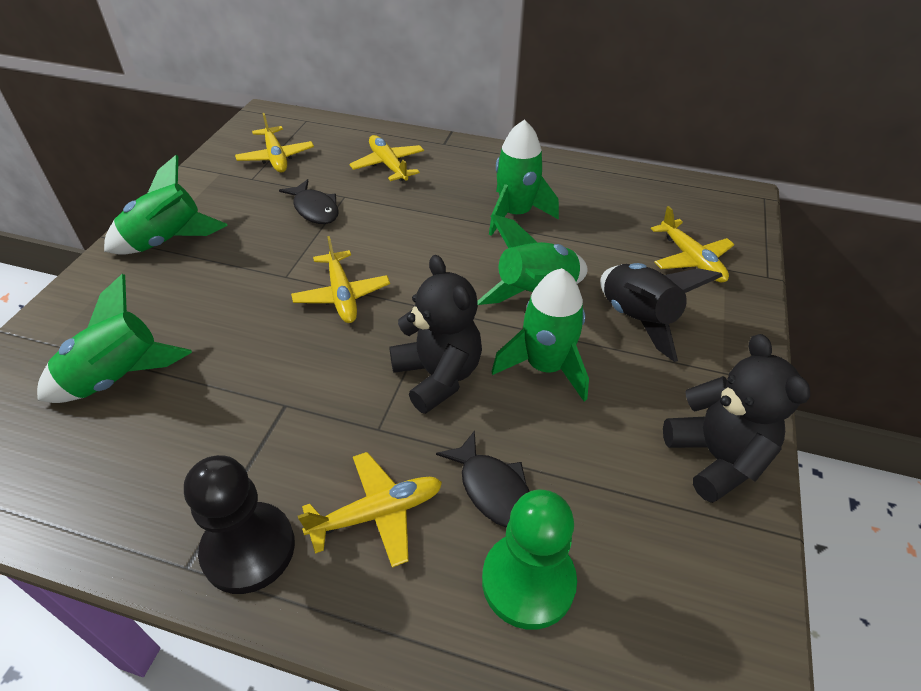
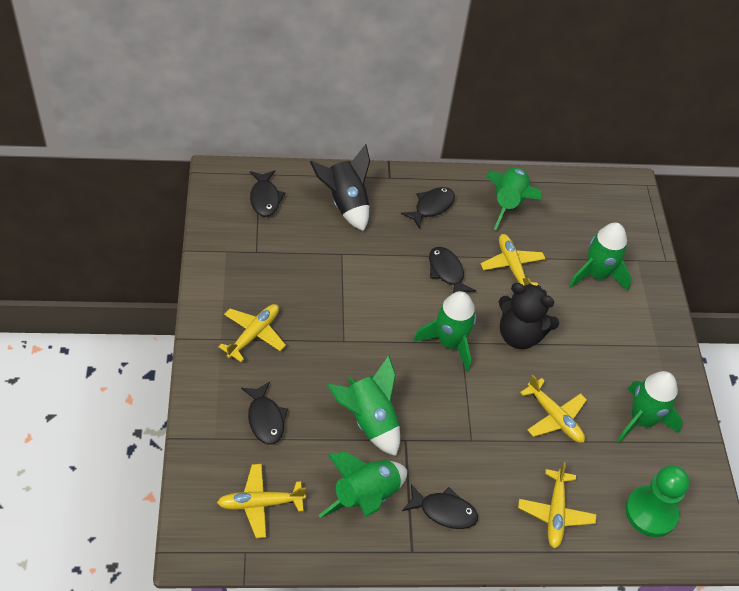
black fish: [279,179,339,224] [436,430,530,528] = 2 -> [241,382,288,445] [250,170,286,217] [401,187,455,229] [402,484,478,529] [429,247,476,293] = 5
black pawn: [184,455,295,594] = 1 -> none = 0
black teddy bear: [390,255,482,414] [663,334,810,503] = 2 -> [499,283,559,349] = 1
green rocket: [37,274,192,403] [104,155,228,255] [477,214,587,305] [489,120,559,236] [491,268,589,401] = 5 -> [319,452,407,518] [327,356,400,456] [414,291,476,372] [486,167,542,230] [569,223,631,291] [617,371,683,443] = 6

